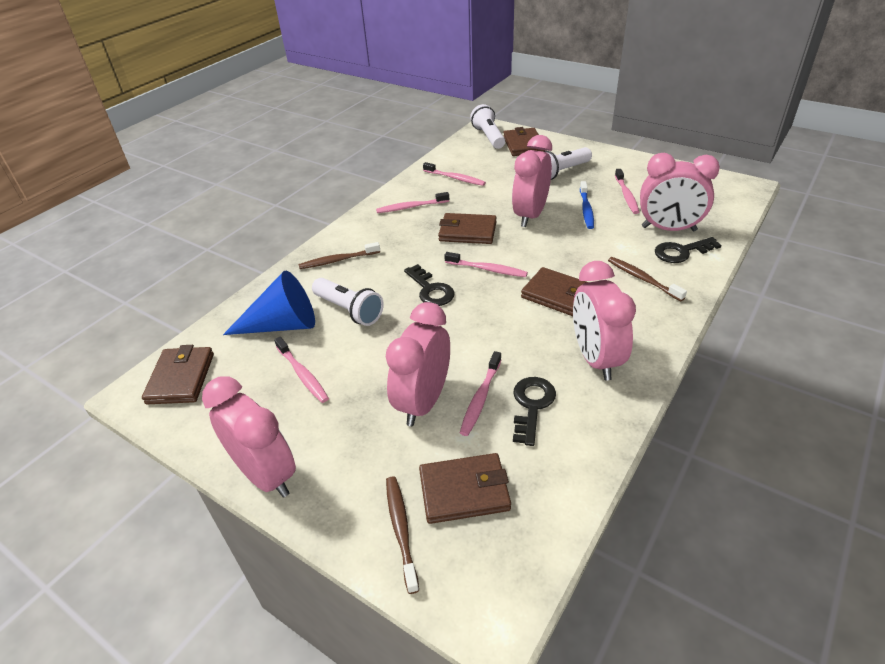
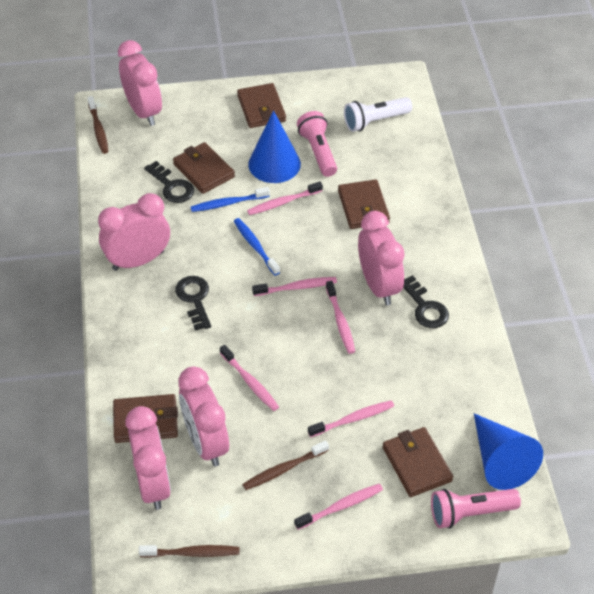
blue cone: [223,271,315,335] = 1 -> [248,110,301,183] [474,413,543,490] = 2
blue toothbrush: [580,181,594,229] = 1 -> [191,187,270,212] [234,218,280,275] = 2
pink flashlight: none = 0 -> [297,111,337,177] [431,489,521,528] = 2
white flashlight: [312,278,384,326] [470,104,505,149] [544,147,592,180] = 3 -> [344,97,412,132] = 1

